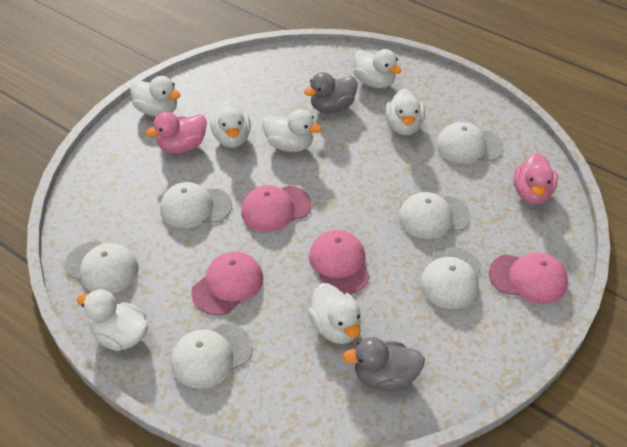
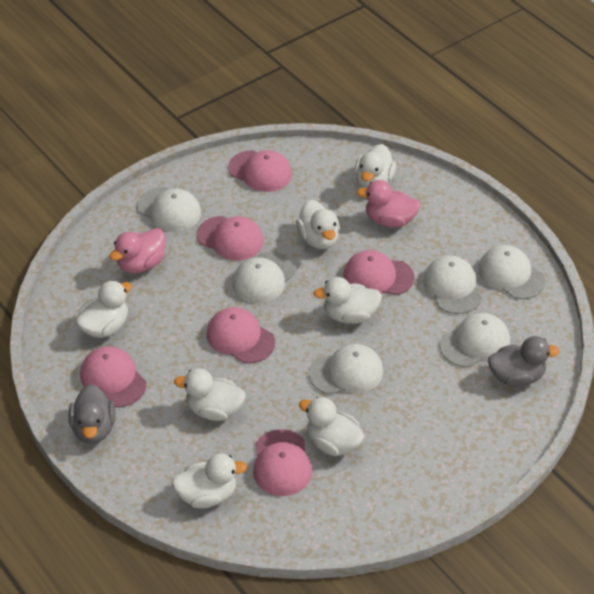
pink cap: [191,252,263,315] [241,185,311,232] [309,230,370,294] [489,252,568,304] = 4 -> [80,346,146,407] [197,216,264,261] [206,307,275,363] [228,150,292,192] [253,429,312,496] [343,250,414,295] = 6

